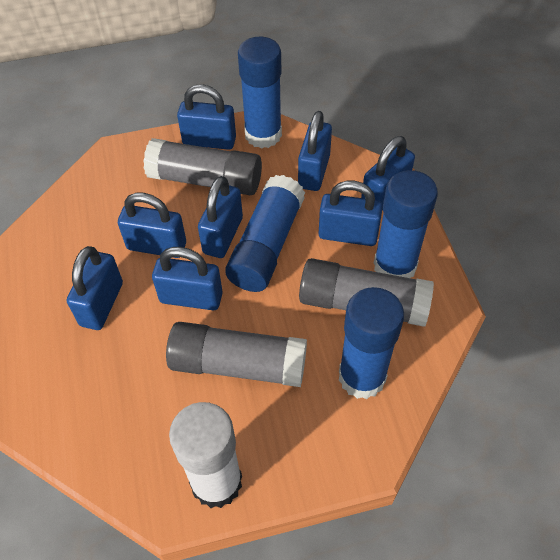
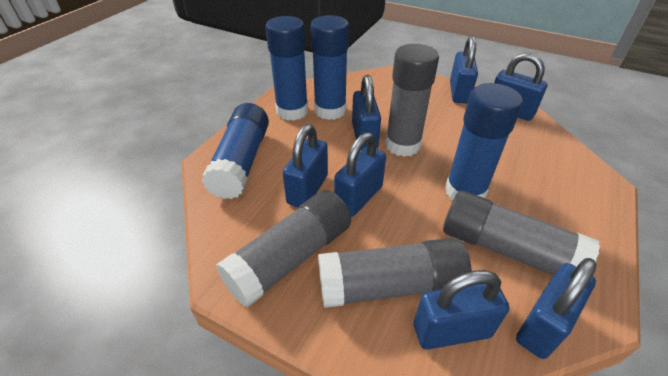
blue padlock: [67,246,123,330] [118,193,186,258] [152,247,223,310] [177,84,236,150] [198,176,243,258] [298,111,332,191] [319,181,383,246] [361,136,415,210] = 8 -> [283,124,328,207] [334,132,386,217] [352,75,381,150] [414,270,510,350] [450,36,478,103] [494,53,548,121] [516,258,597,359] = 7
grey glue stick: [144,138,262,195] [166,322,307,387] [299,258,434,327] = 3 -> [216,190,351,308] [318,238,472,308] [385,44,439,157] [443,191,600,275] = 4
white glue stick: [169,402,242,508] = 1 -> none = 0

